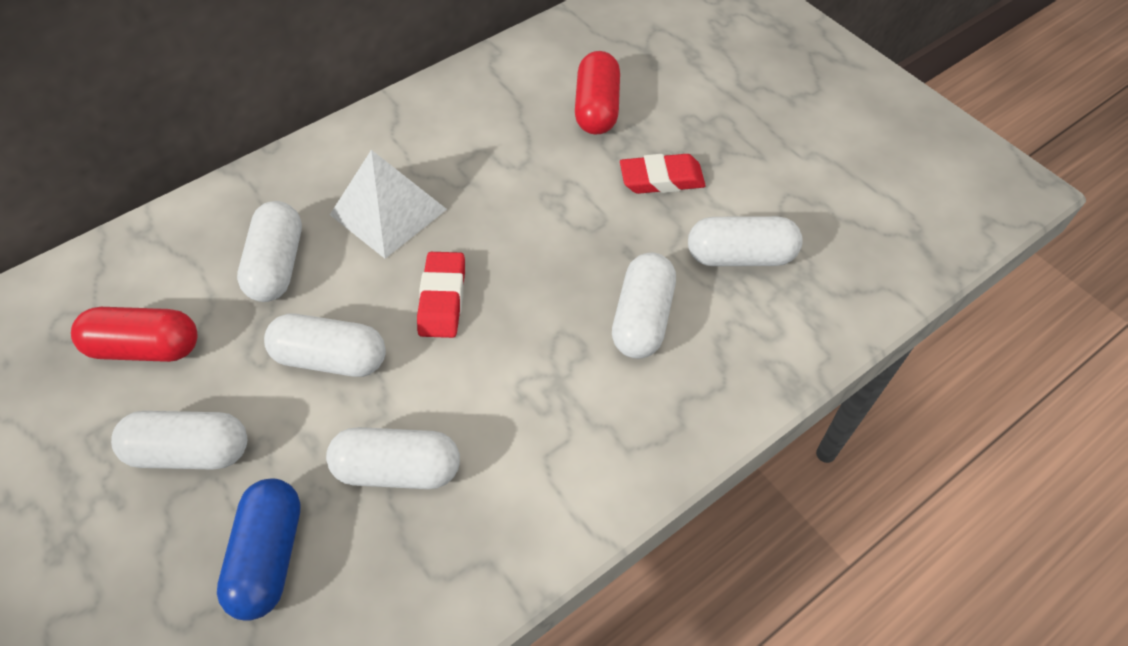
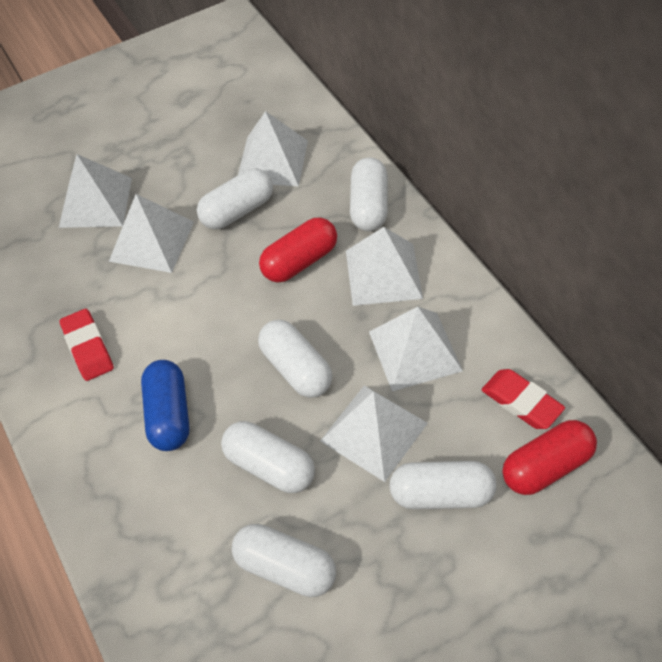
white pyramid: [330,150,447,259] = 1 -> [59,154,132,228] [109,194,194,273] [238,111,308,186] [320,385,428,482] [346,227,423,306] [369,307,463,391] = 6

